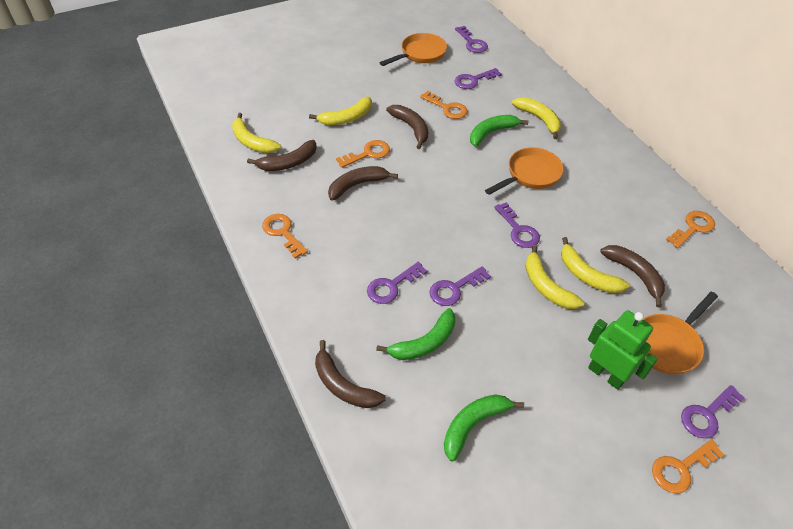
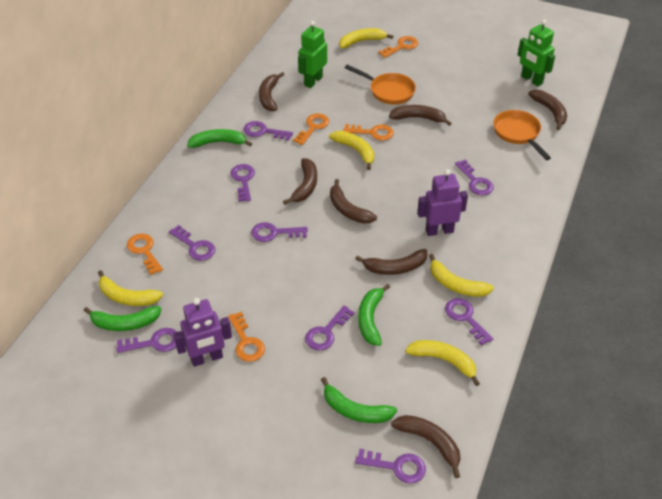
brown banana: [247,140,317,171] [315,340,386,408] [328,166,398,201] [386,105,428,149] [600,245,665,308] = 5 -> [259,72,285,111] [283,158,317,204] [330,179,377,224] [355,249,427,275] [389,105,452,126] [391,415,460,478] [528,90,567,130] = 7
green banana: [376,308,455,360] [444,394,524,461] [470,115,529,147] = 3 -> [84,306,161,331] [187,129,252,148] [321,377,397,423] [358,284,390,346] = 4
green robot: [588,310,658,390] = 1 -> [298,21,327,88] [517,19,555,86] = 2
orange pan: [380,33,447,66] [485,147,564,195] [643,292,718,375] = 3 -> [345,64,416,104] [493,110,551,160] = 2
purple key: [367,262,427,304] [429,266,491,306] [455,26,488,53] [455,68,502,89] [494,202,540,248] [681,385,745,438] = 6 -> [116,328,177,353] [169,225,215,261] [230,164,255,202] [243,121,293,141] [251,222,308,242] [305,305,355,351] [355,449,426,484] [445,298,493,345] [455,160,494,195] = 9
purple robot: none = 0 -> [174,298,232,367] [417,169,468,236] = 2

